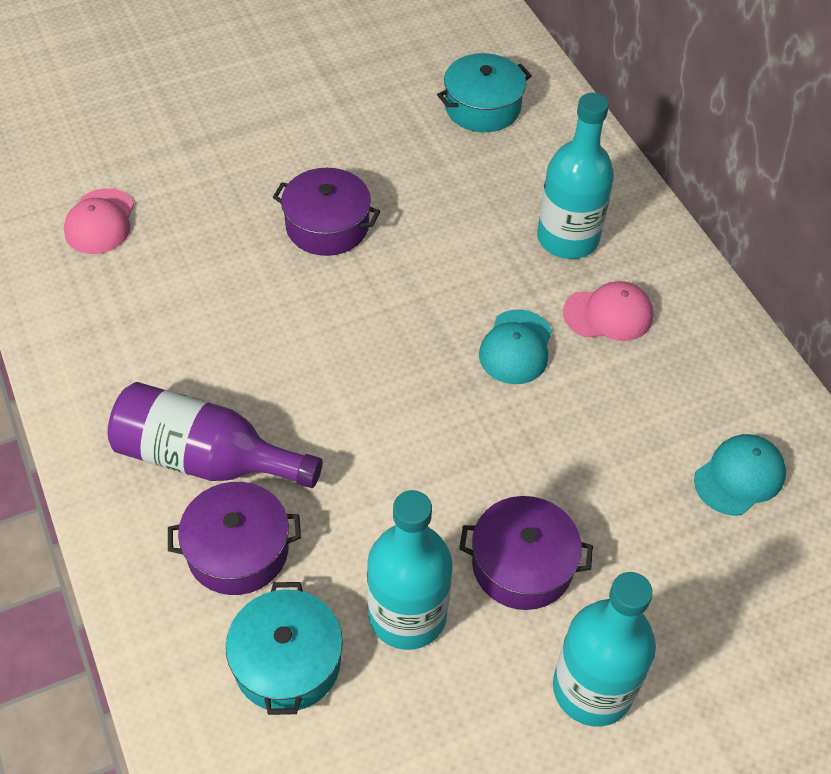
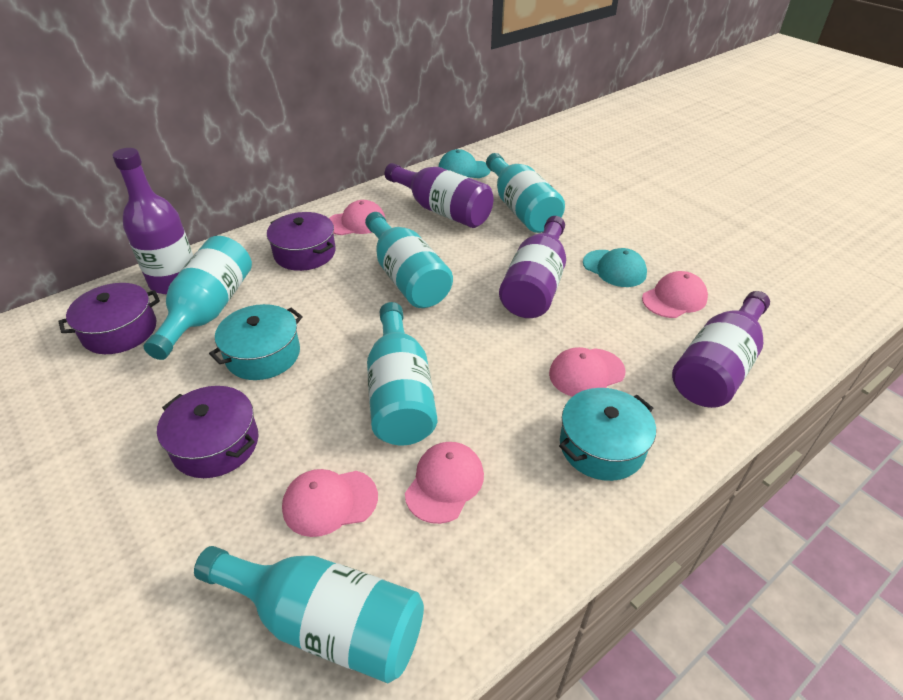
pink cap: [64,188,134,254] [563,281,653,341] = 2 -> [282,469,378,537] [329,200,386,235] [405,442,484,524] [549,347,625,397] [642,271,708,318] = 5
purple bottle: [107,382,322,488] = 1 -> [112,148,193,295] [385,163,494,228] [499,216,566,318] [672,291,770,408] = 4
turquoise bottle: [367,490,453,650] [537,93,614,259] [553,572,656,727] = 3 -> [144,236,252,360] [194,546,424,683] [365,212,453,308] [367,302,437,445] [486,153,565,233] = 5

